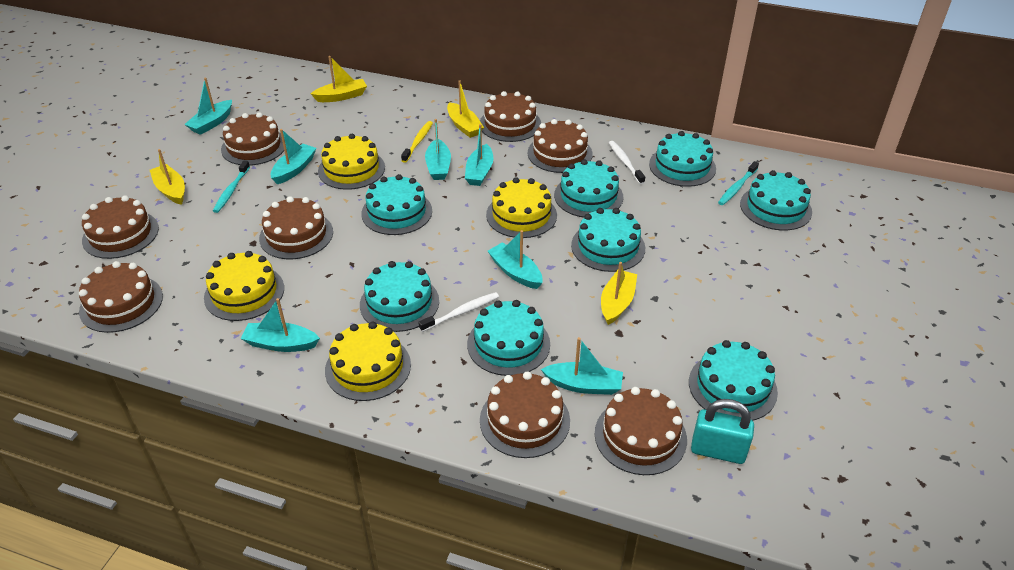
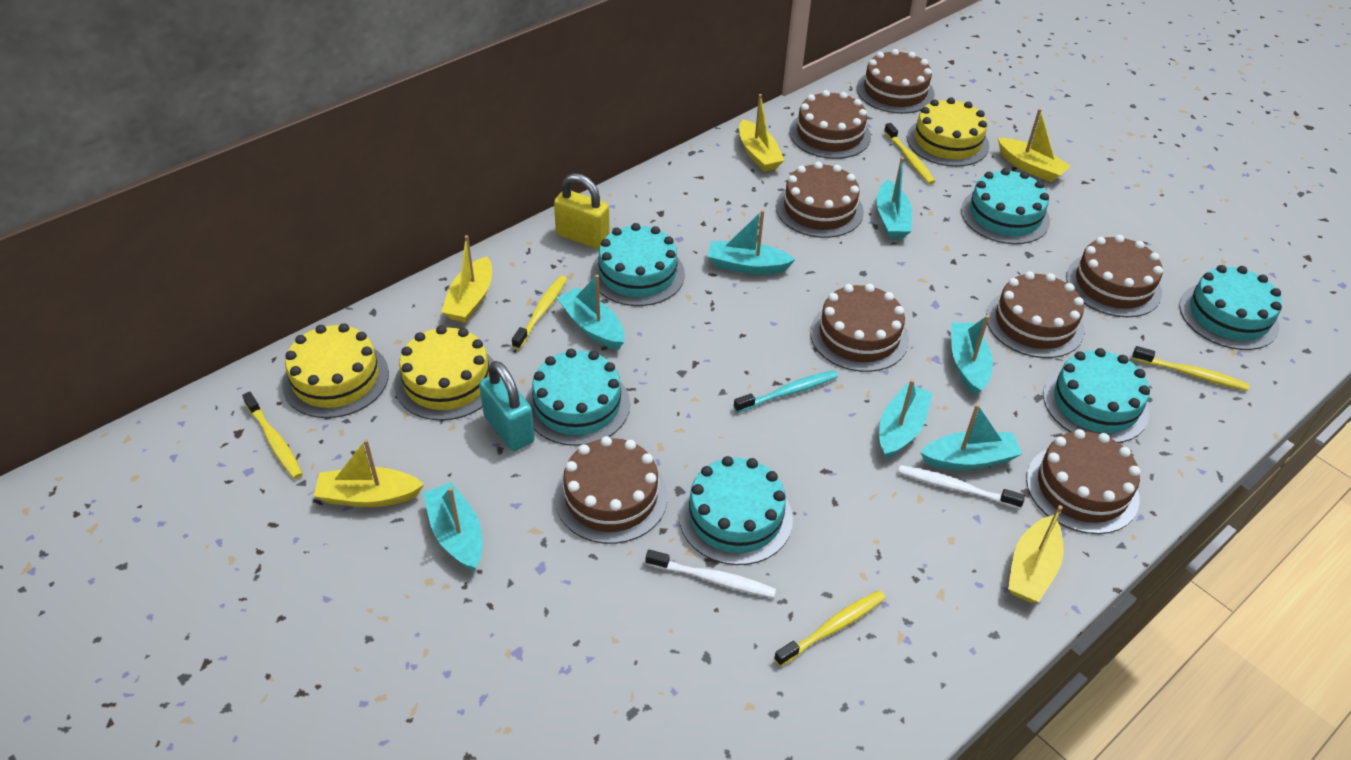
turquoise cake: [360,261,439,332] [361,174,432,235] [467,300,550,376] [554,159,623,217] [571,208,645,272] [649,131,716,187] [689,340,778,420] [740,170,812,231] = 8 -> [526,349,630,446] [591,223,685,306] [679,456,793,565] [961,168,1050,244] [1043,348,1150,443] [1179,265,1282,350] = 6
turquoise toothbrush: [213,160,250,213] [718,161,759,205] = 2 -> [734,370,838,413] = 1
yellow boat: [150,149,185,205] [311,56,367,102] [447,80,484,138] [601,262,637,325] = 4 -> [314,439,424,507] [441,235,492,323] [739,94,785,172] [998,108,1071,182] [1008,505,1063,602] = 5
yellow cake: [204,251,284,321] [318,134,385,190] [325,322,411,401] [486,177,557,238] = 4 -> [282,323,389,418] [394,325,494,420] [907,97,989,167] = 3
yellow padlock: none = 0 -> [554,173,610,249] = 1
yellow toothbrush: [401,121,433,163] = 1 -> [242,392,303,479] [512,276,567,350] [774,590,886,666] [884,123,935,184] [1132,346,1249,391] = 5

